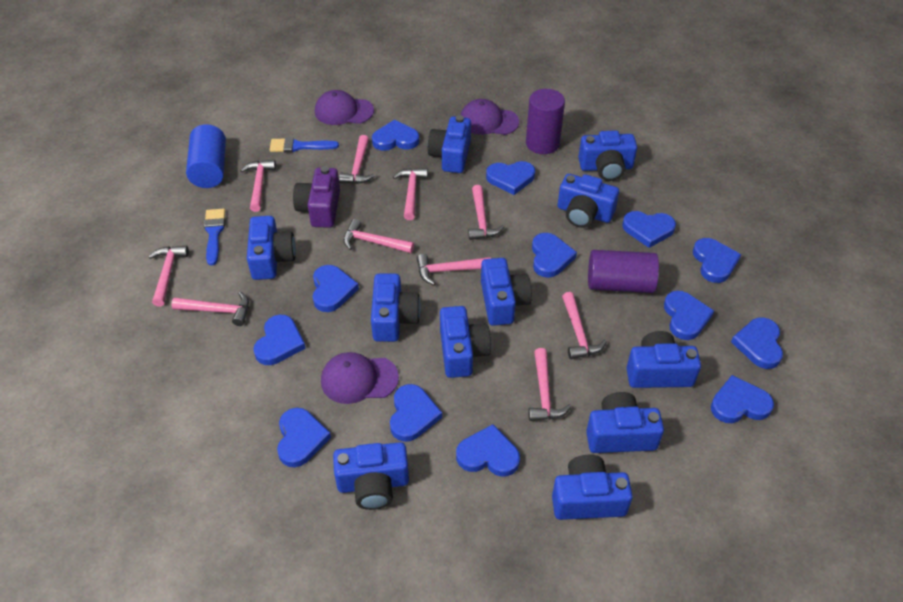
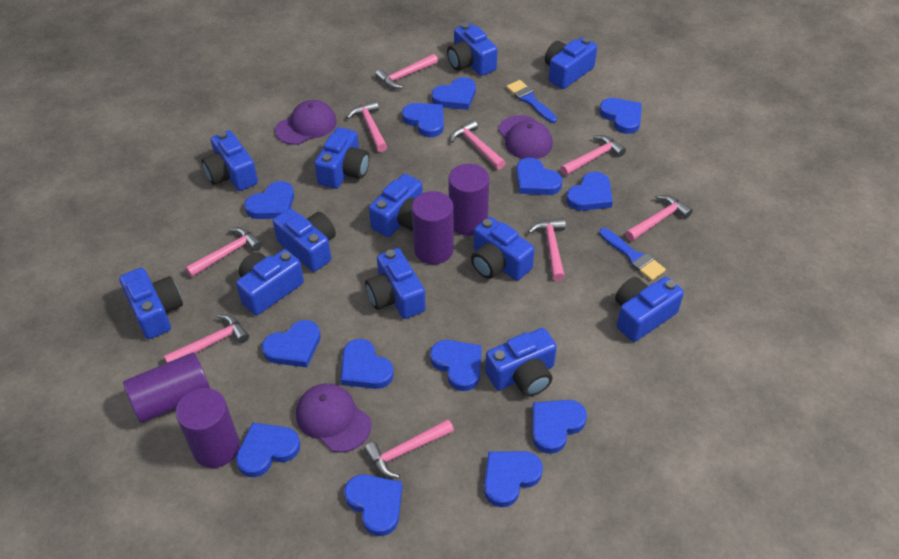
blue camera: [247,216,296,280] [333,442,409,510] [371,274,421,342] [428,115,471,173] [440,306,491,378] [481,258,532,326] [552,455,633,520] [558,174,619,228] [578,130,637,181] [586,392,664,453] [626,331,701,388] = 11 -> [119,268,183,339] [201,130,258,191] [236,249,304,315] [273,208,336,272] [315,127,370,189] [365,248,426,319] [369,174,423,237] [447,23,497,76] [471,217,535,280] [485,328,557,397] [545,37,597,89] [615,277,684,342] = 12
blue cylinder: [186,124,226,188] = 1 -> none = 0
pink hammer: [148,246,189,306] [171,291,249,326] [240,160,276,212] [339,135,375,184] [343,219,414,253] [393,168,428,220] [417,254,491,285] [468,185,504,240] [528,348,572,421] [562,292,607,359] = 10 -> [164,315,249,363] [185,227,262,277] [347,101,387,152] [364,419,454,478] [375,54,438,89] [451,120,505,169] [528,218,566,281] [561,135,626,176] [625,195,693,241] = 9
purple camera: [293,166,340,228] = 1 -> none = 0
purple cylinder: [526,89,565,154] [588,250,659,293] = 2 -> [123,352,210,423] [176,388,240,468] [412,191,454,264] [448,164,489,236] = 4

